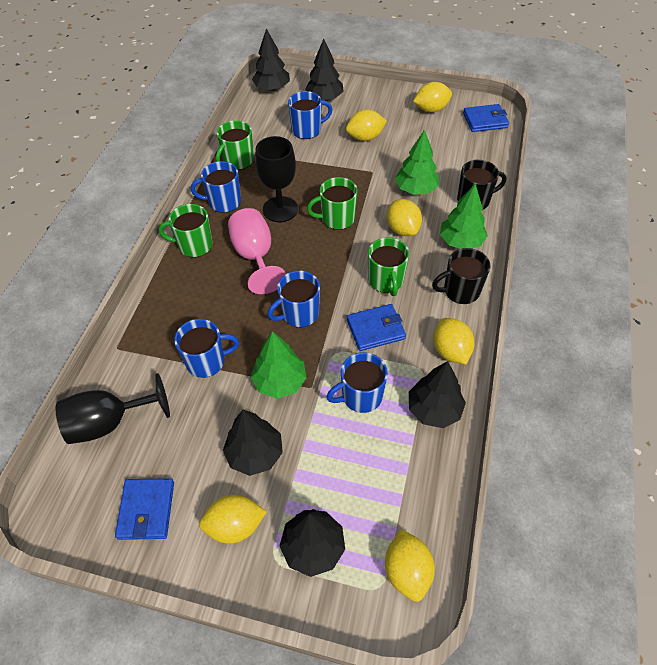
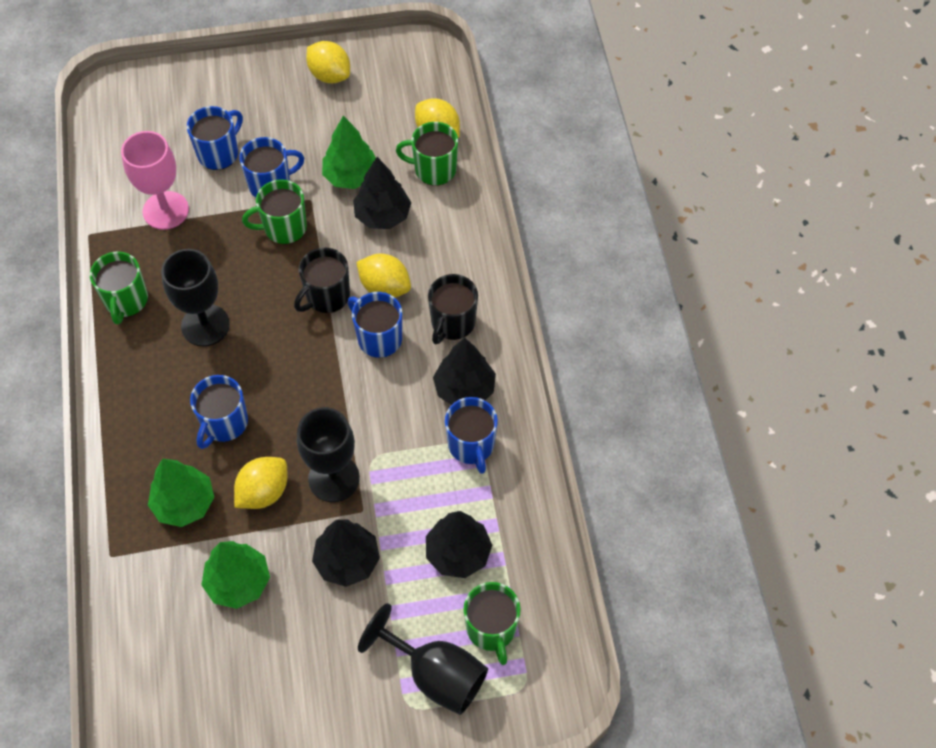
black goblet: [56,373,170,444] [255,136,298,222] = 2 -> [161,249,230,346] [297,407,360,502] [358,603,488,715] = 3
black tree: [223,410,283,476] [252,28,290,91] [280,509,345,577] [305,39,344,101] [409,361,466,428] = 5 -> [312,520,380,587] [353,157,411,229] [426,511,492,578] [433,338,496,405] = 4
blue wallet: [115,478,174,540] [347,304,406,351] [463,104,509,132] = 3 -> none = 0
yellow lemon: [199,495,267,544] [346,110,387,141] [385,529,435,602] [387,199,422,236] [413,82,452,113] [433,318,475,364] = 6 -> [234,457,287,509] [306,41,350,83] [356,254,411,298] [415,98,460,138] = 4

